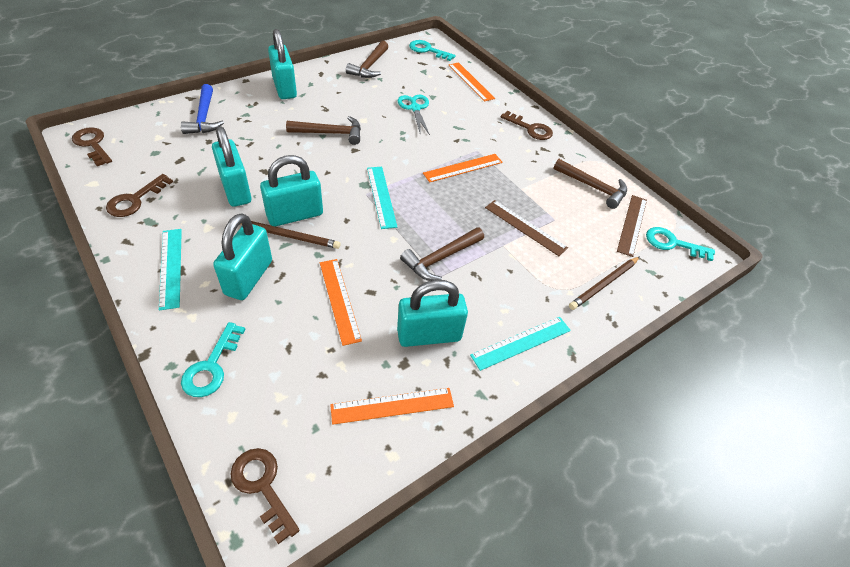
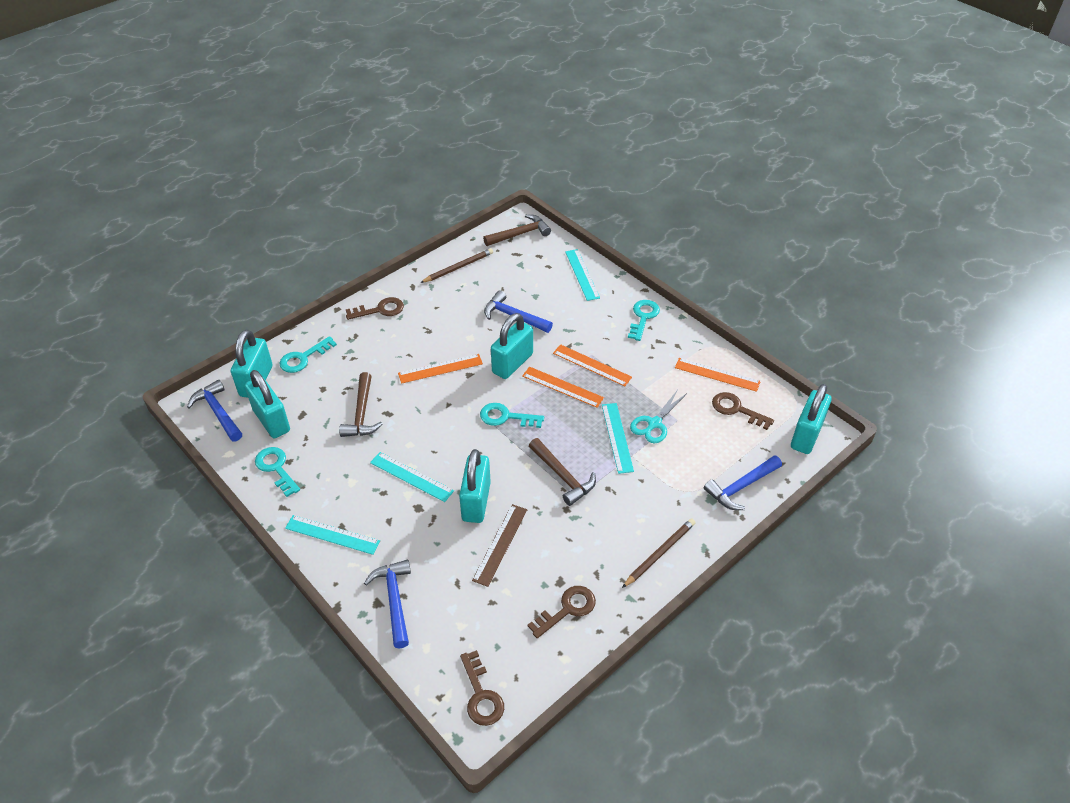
blue hammer: [181,84,224,134] = 1 -> [187,380,242,441] [364,560,411,648] [484,290,553,333] [704,455,782,510] = 4
brown hammer: [286,116,361,145] [346,41,388,78] [400,227,484,281] [553,159,627,209] = 4 -> [339,372,383,437] [483,214,551,246] [529,438,596,506] = 3
brown ruler: [485,200,568,256] [617,195,647,257] = 2 -> [472,504,527,587] = 1
turquoise key: [181,322,245,397] [409,40,456,61] [646,227,715,261] = 3 -> [255,447,300,497] [279,336,337,373] [480,403,544,428] [628,300,660,341] = 4
turquoise ruler: [159,229,182,311] [367,167,397,229] [470,317,571,371] = 3 -> [285,515,380,555] [370,452,454,502] [565,249,600,301] [602,403,634,474] = 4

